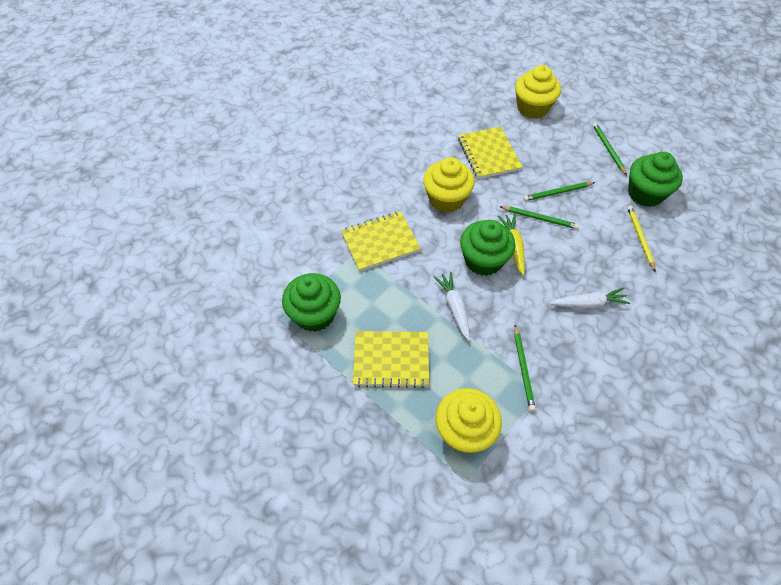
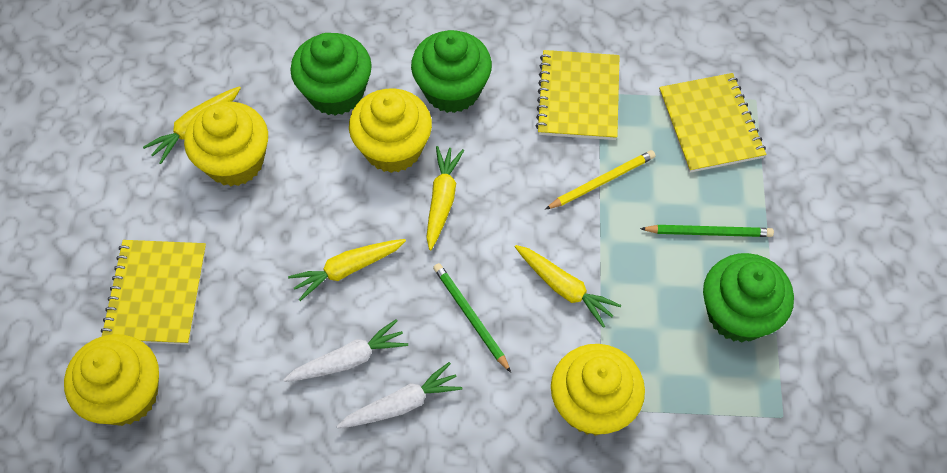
green pencil: [499,206,579,229] [514,325,536,411] [523,182,595,201] [593,123,627,175] = 4 -> [433,263,511,373] [640,225,774,237] = 2
yellow carrot: [498,214,525,275] = 1 -> [143,86,241,164] [288,239,406,301] [426,146,464,250] [515,245,621,328] = 4
yellow cupcake: [423,157,475,213] [436,388,502,453] [515,65,561,119] = 3 -> [64,334,159,426] [184,102,268,186] [349,88,432,173] [551,344,645,436] = 4

